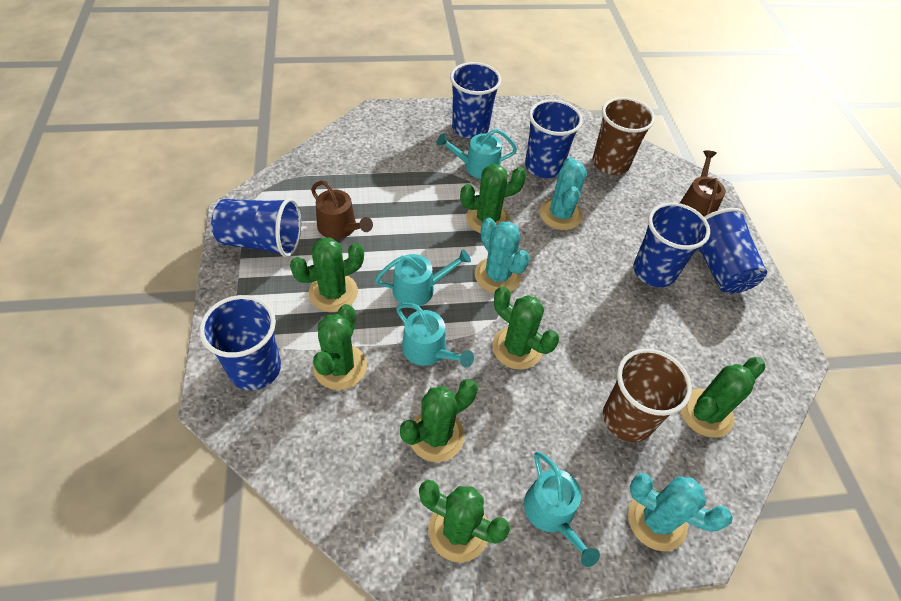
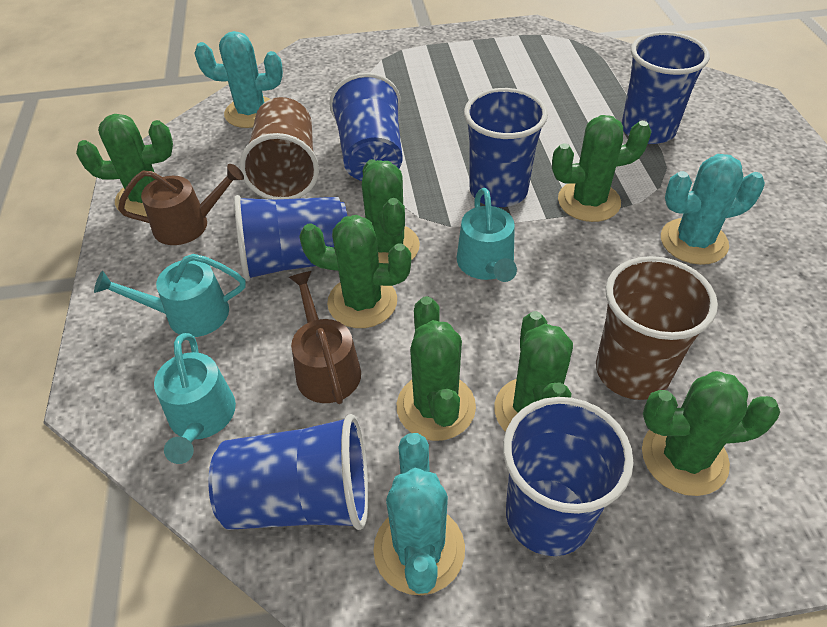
turquoise watering can: [375,249,471,306] [396,303,474,368] [437,129,517,179] [524,452,600,567] = 4 -> [94,254,246,337] [154,333,236,464] [457,188,517,282] = 3

